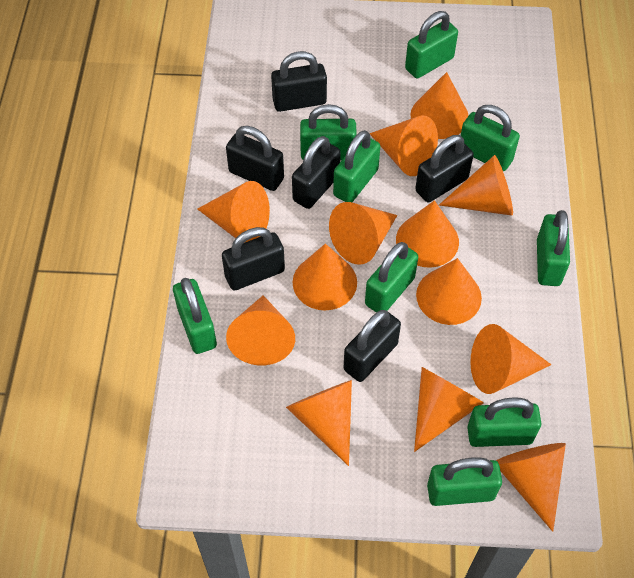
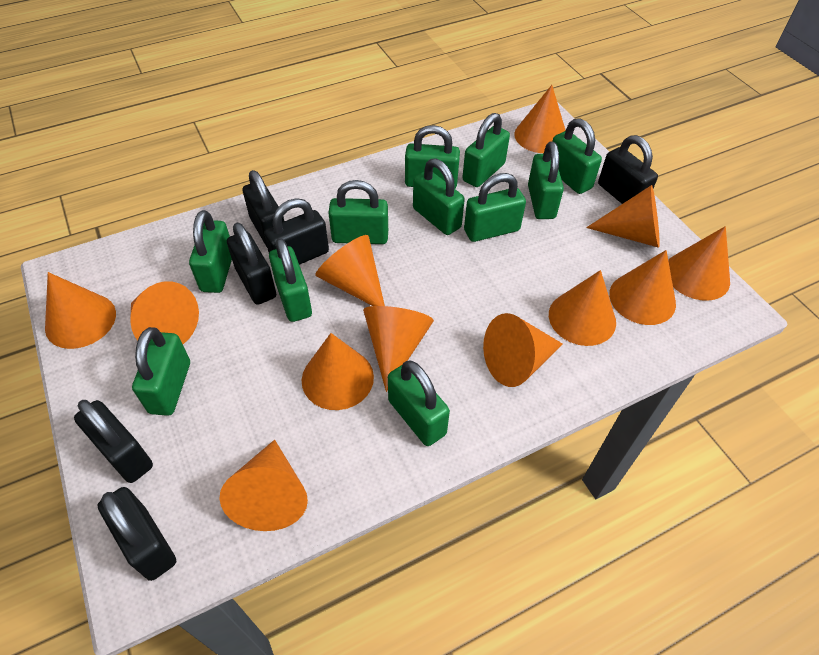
green padlock: [173,278,217,354] [300,104,357,160] [333,130,380,202] [365,242,418,312] [405,11,458,78] [427,457,502,506] [461,105,520,171] [467,397,541,447] [537,210,570,286] = 9 -> [132,327,190,416] [189,210,232,293] [269,238,312,322] [328,180,388,244] [388,360,450,446] [405,125,460,189] [413,159,465,235] [462,113,510,187] [464,173,526,242] [528,141,564,219] [553,118,602,194] = 11
orange cone: [198,181,270,242] [226,295,295,365] [286,380,352,466] [293,243,357,310] [329,202,397,265] [369,116,438,176] [396,200,459,268] [410,72,469,139] [414,367,484,452] [416,258,482,325] [439,155,513,216] [470,324,551,394] [496,443,566,532] = 13 -> [45,272,116,349] [130,281,199,344] [219,440,308,531] [302,333,374,410] [315,235,385,306] [363,306,434,392] [483,313,563,387] [514,85,566,153] [549,270,616,346] [586,185,660,248] [609,250,676,325] [668,226,730,301] = 12

